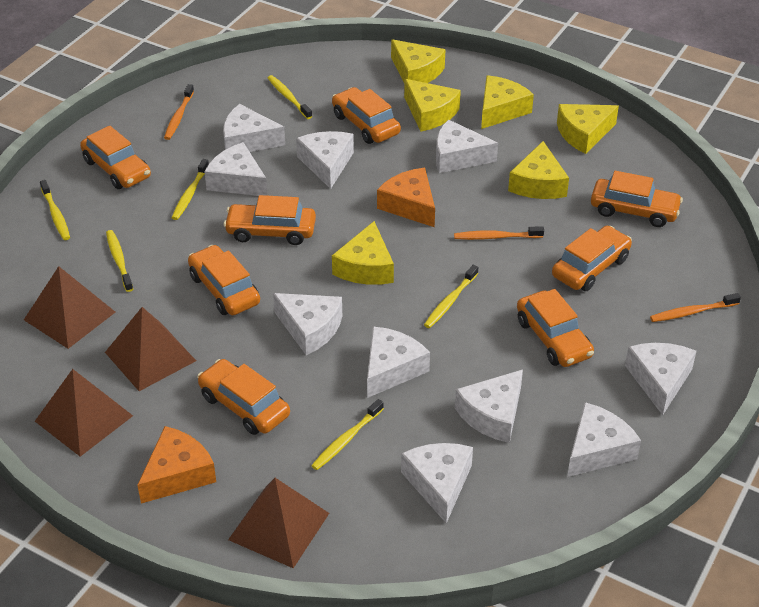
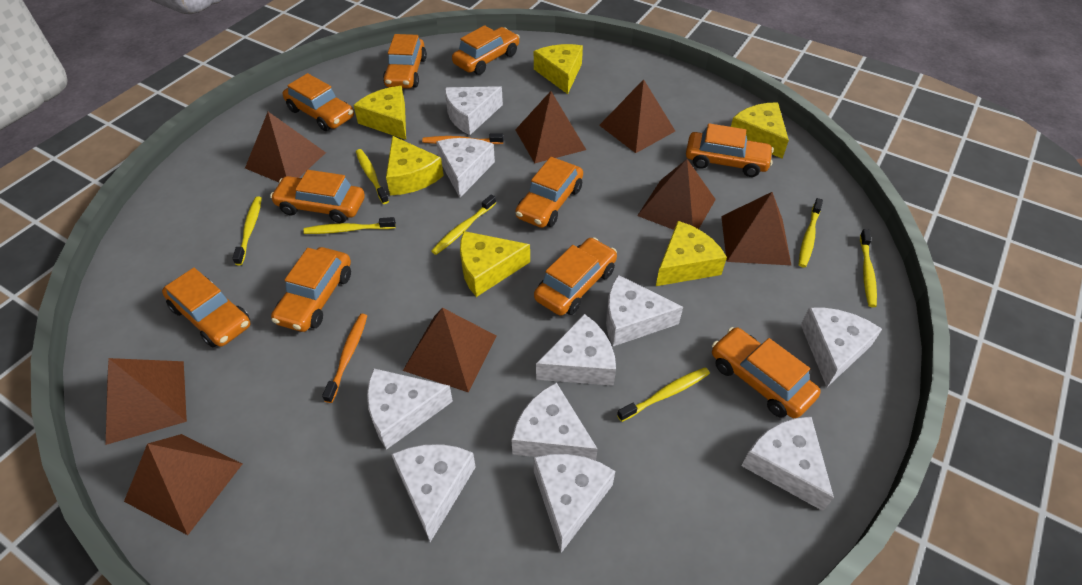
brown pyramid: [24,266,115,349] [35,369,133,457] [105,307,196,391] [228,478,329,568] = 4 -> [106,358,187,445] [124,434,242,535] [245,112,326,182] [403,308,497,393] [515,91,586,163] [599,79,675,153] [637,159,716,230] [721,192,791,265] = 8
orange car: [80,126,151,189] [188,245,260,315] [197,359,290,435] [224,195,316,245] [332,87,401,144] [517,289,594,367] [552,226,632,291] [591,171,683,227] = 8 -> [162,268,250,347] [270,170,365,223] [271,247,351,332] [283,73,354,131] [383,34,427,88] [452,25,520,75] [515,157,583,228] [534,237,617,316] [686,123,774,177] [712,327,820,419] = 10
orange cheese: [137,426,216,503] [377,168,435,227] = 2 -> none = 0
orange toothbrush: [164,84,194,140] [454,226,544,240] [650,293,741,322] = 3 -> [322,314,367,403] [422,133,504,144] = 2
yellow toothbrush: [40,180,70,240] [106,230,133,292] [172,159,209,220] [268,75,312,119] [311,399,384,470] [424,265,478,328] = 6 -> [232,196,262,265] [303,217,396,234] [356,149,389,204] [431,194,496,255] [617,367,710,422] [799,198,823,268] [860,229,877,307] = 7

